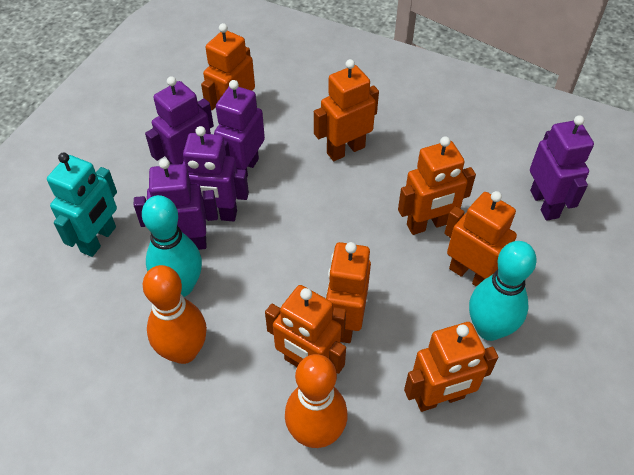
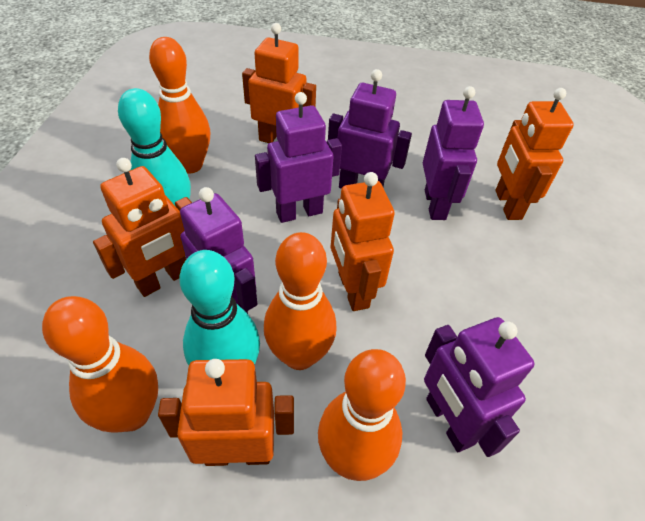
orange bowling pin: [143,265,207,364] [285,354,348,448] = 2 -> [42,296,158,433] [149,37,210,174] [264,232,337,370] [318,349,406,481] = 4
orange robot: [201,23,255,110] [265,285,346,374] [314,59,379,161] [326,242,371,343] [398,136,476,235] [404,322,498,412] [444,191,517,287] = 7 -> [93,158,192,297] [158,359,294,466] [242,23,316,143] [331,172,395,311] [495,88,574,220] = 5
turquoise robot: [47,153,117,257] = 1 -> none = 0

